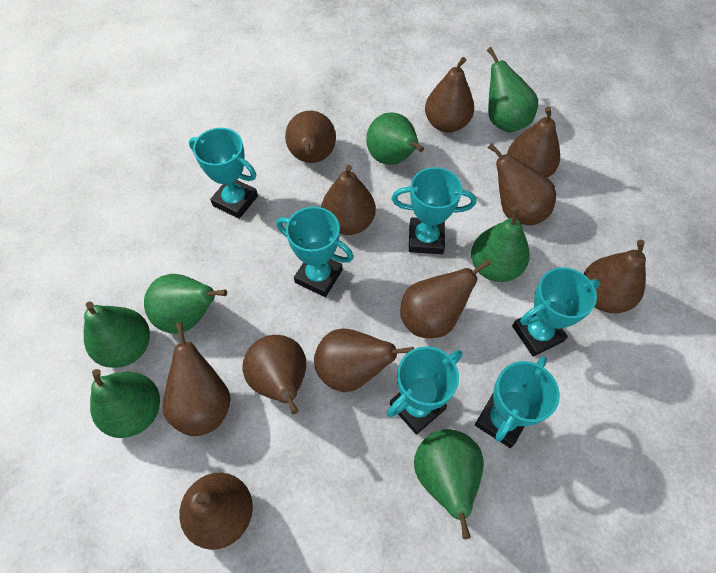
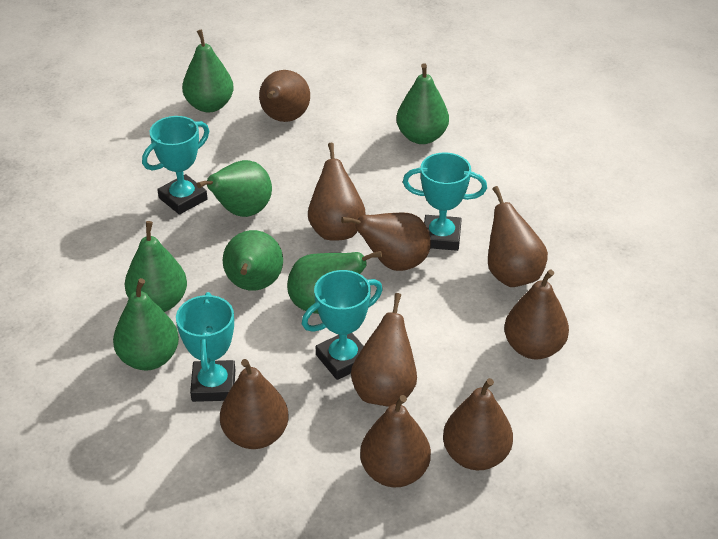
brown pear: [162,322,231,436] [180,472,253,550] [242,335,306,414] [285,111,336,163] [314,328,414,392] [321,165,376,235] [400,259,491,338] [425,57,474,133] [488,143,556,225] [507,106,560,178] [583,240,646,313] = 11 -> [220,359,289,449] [259,70,310,122] [308,143,366,241] [341,212,431,271] [351,293,417,407] [360,395,431,487] [443,378,513,470] [488,186,548,287] [504,269,569,359] = 9
turquoise trophy: [189,128,258,219] [276,207,354,297] [387,346,462,435] [392,167,476,254] [475,356,560,448] [512,267,600,357] = 6 -> [142,116,209,215] [176,292,235,402] [302,270,383,380] [403,153,487,251] = 4

